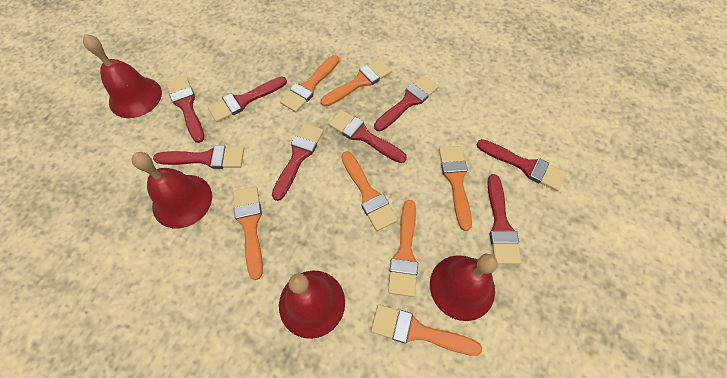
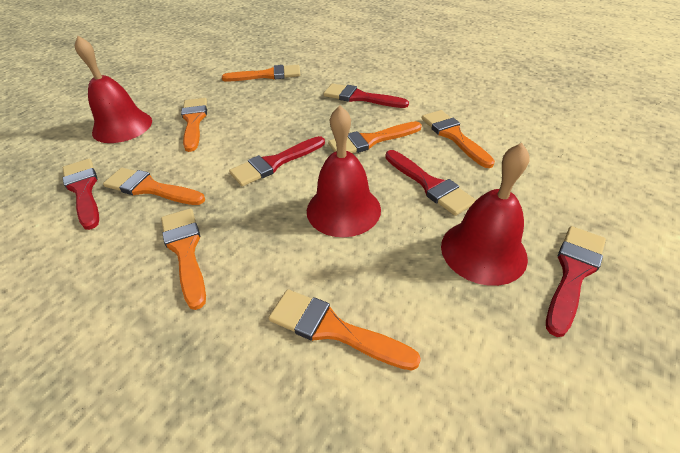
red bell: [83,34,162,118] [132,152,212,228] [279,270,345,339] [430,254,498,321] = 4 -> [75,36,152,143] [307,105,381,237] [441,143,530,286] = 3
red brush: [153,146,244,169] [166,77,204,143] [208,76,287,122] [272,123,323,201] [329,110,407,163] [374,75,439,131] [477,139,566,191] [487,174,522,264] = 8 -> [63,159,99,230] [229,136,325,186] [323,83,409,108] [385,150,476,216] [546,226,606,337] = 5

